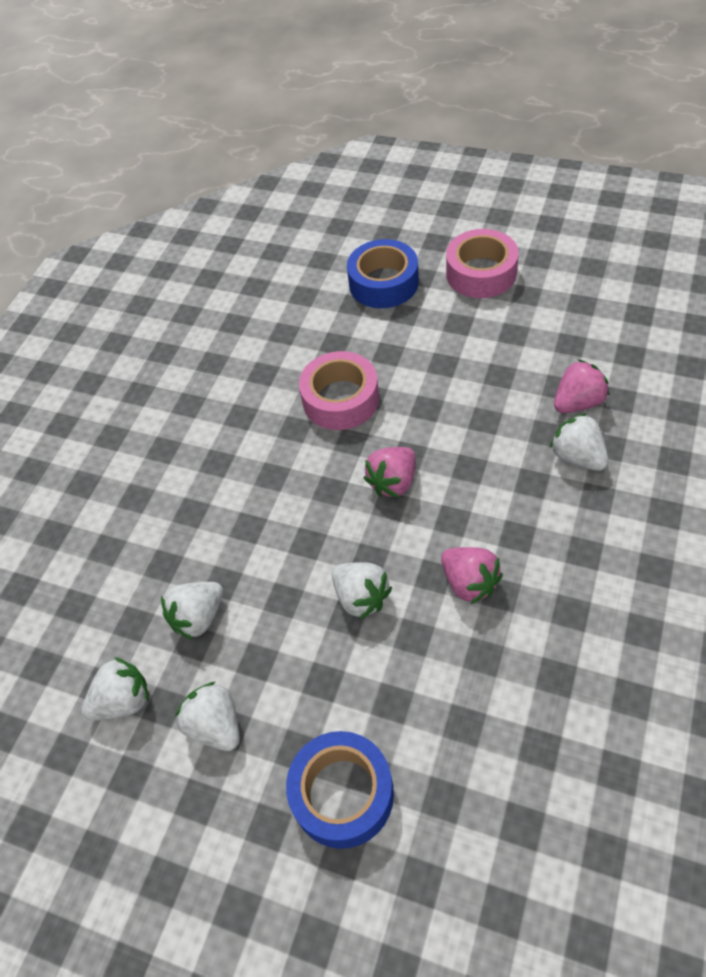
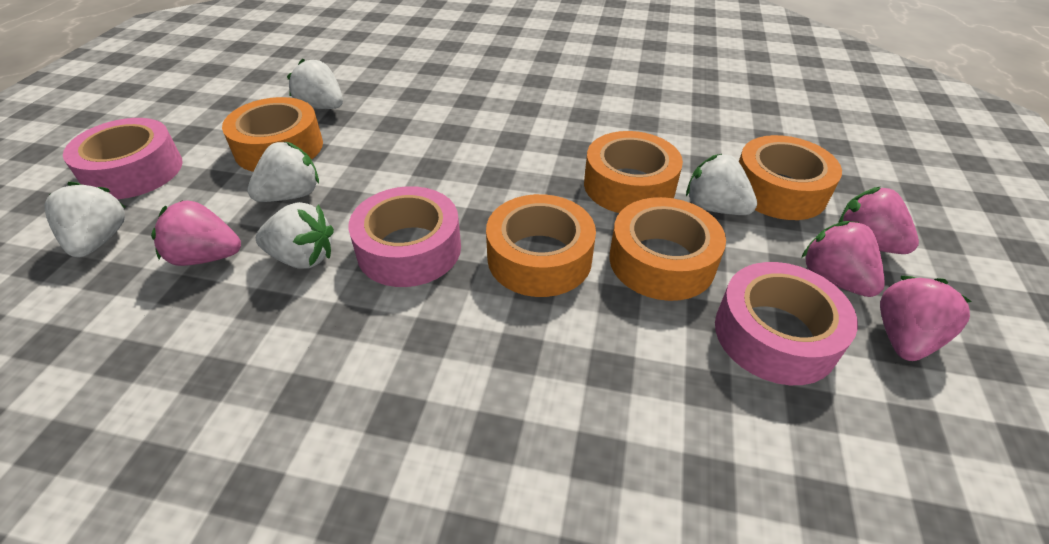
blue tape: [286,731,394,849] [347,239,419,308] = 2 -> none = 0
orange tape: none = 0 -> [222,97,323,172] [486,194,596,297] [584,131,683,213] [609,197,726,301] [739,135,842,220] = 5
pink strawberry: [364,447,416,498] [441,547,503,605] [554,359,609,413] = 3 -> [151,200,241,266] [801,221,885,297] [838,186,919,254] [880,276,972,361] = 4
pink tape: [299,351,379,430] [446,229,519,298] = 2 -> [63,118,182,199] [348,186,461,287] [715,262,858,385] = 3

